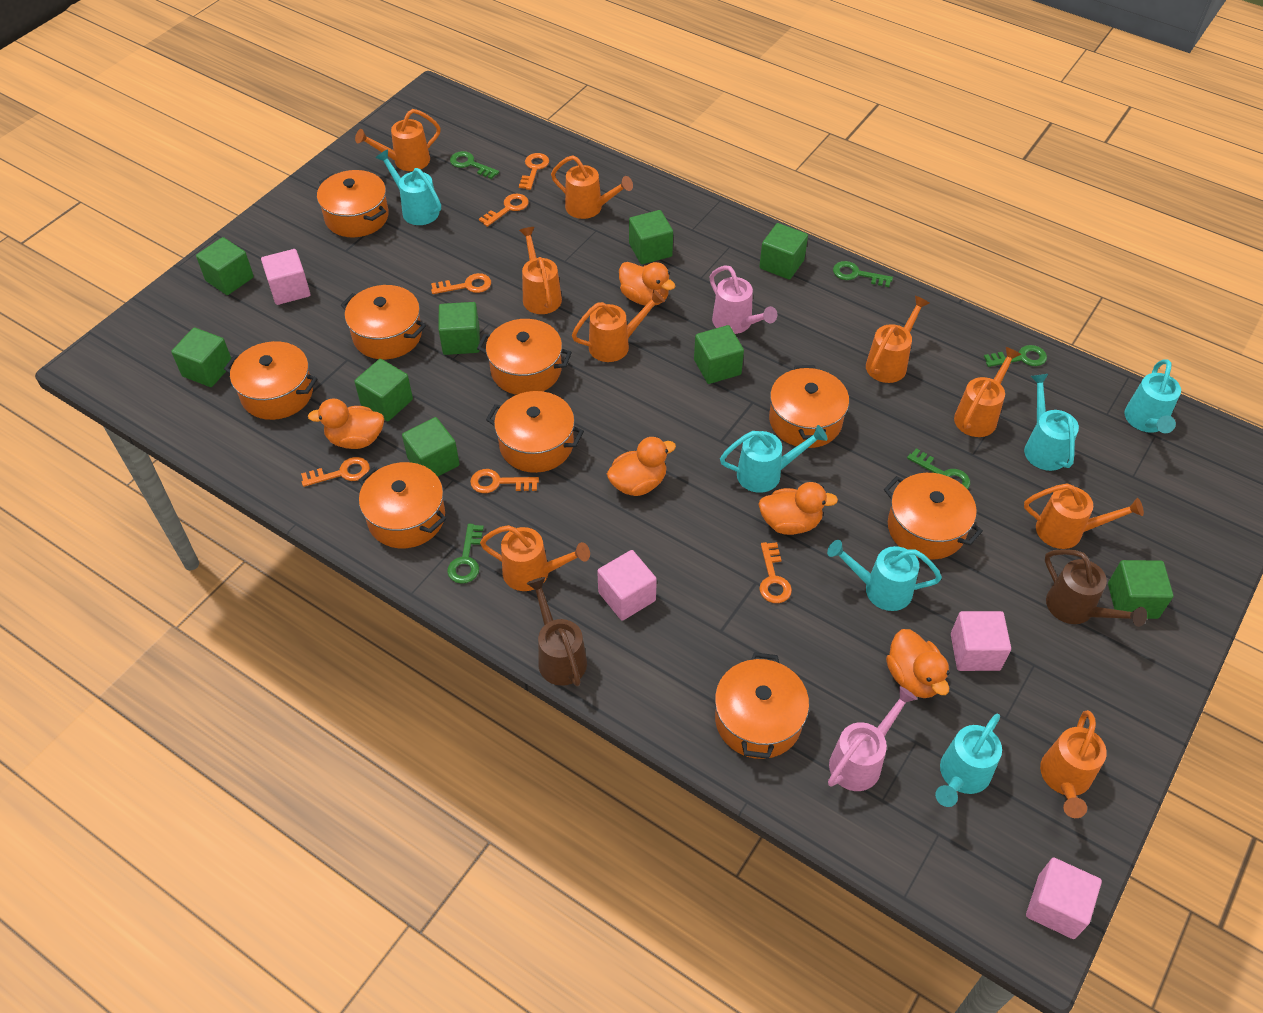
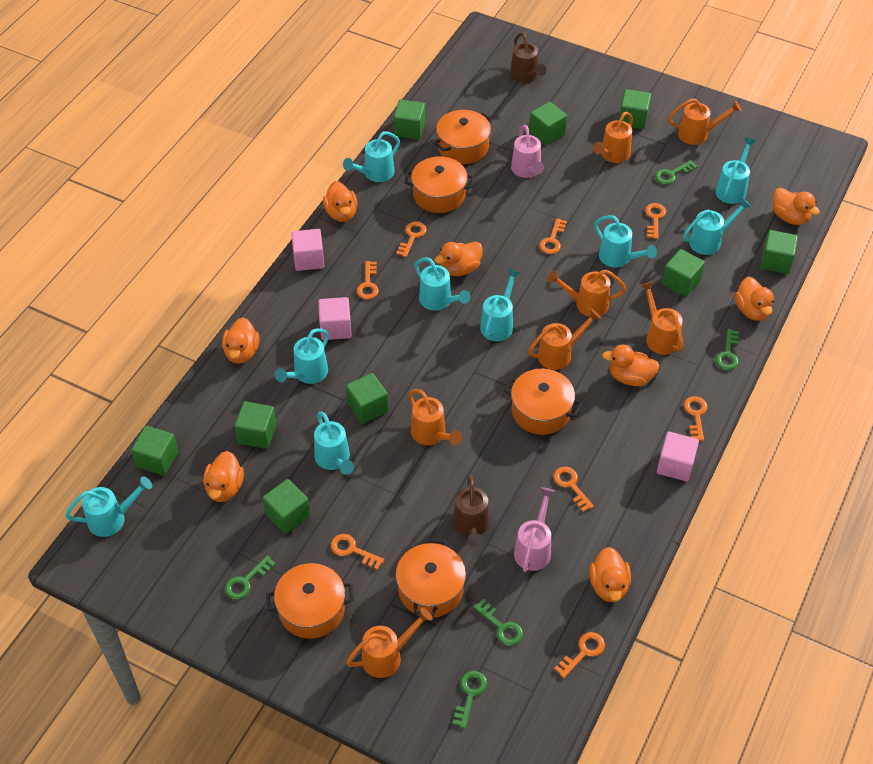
orange duck: [308,398,384,449] [607,437,676,496] [619,262,675,306] [758,482,838,535] [886,629,950,698] = 5 -> [203,451,244,502] [222,317,259,364] [323,181,357,222] [435,242,483,276] [589,547,631,602] [602,345,660,386] [735,277,774,321] [773,188,820,225] = 8
orange key: [301,457,370,487] [431,273,491,294] [470,469,539,493] [479,193,529,227] [519,153,549,190] [760,542,792,603] = 6 -> [331,534,384,570] [357,261,379,300] [396,221,427,257] [539,218,567,254] [553,467,594,512] [554,632,605,678] [645,203,666,239] [684,396,708,441] = 8
orange pot: [224,341,318,420] [317,170,389,238] [341,285,426,360] [359,462,446,548] [477,319,572,395] [486,391,584,473] [715,652,809,759] [769,365,849,448] [884,473,983,560] = 9 -> [266,563,354,639] [396,538,466,618] [404,157,474,213] [434,110,493,164] [504,369,582,435] = 5
orange watering can: [355,109,441,171] [480,525,590,591] [519,227,562,314] [551,155,633,219] [572,290,665,362] [866,296,930,383] [954,347,1021,437] [1024,483,1144,549] [1040,710,1107,818] = 9 -> [346,608,432,678] [408,389,462,445] [528,309,601,370] [547,270,626,317] [593,112,633,163] [640,281,683,355] [668,98,742,145] = 7
pink cube: [261,249,310,305] [597,550,657,621] [951,611,1011,671] [1026,858,1102,939] = 4 -> [291,229,324,271] [318,297,352,340] [657,432,699,481] = 3
turquoise watering can: [376,149,441,225] [720,425,828,493] [827,540,942,611] [935,714,1002,807] [1024,374,1079,471] [1124,359,1181,433] = 6 -> [65,476,152,537] [275,328,329,384] [314,412,354,475] [343,131,400,182] [414,257,470,311] [480,269,520,341] [594,215,657,267] [683,198,751,255] [715,137,756,204] = 9

